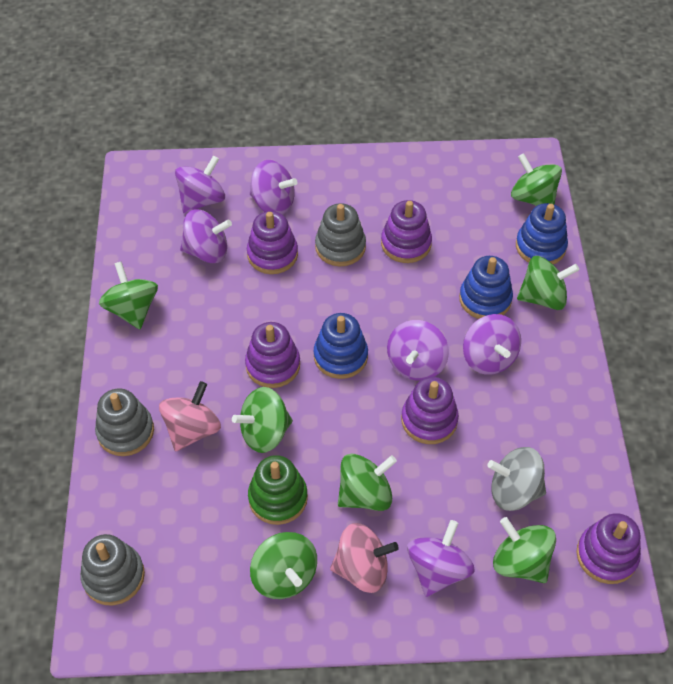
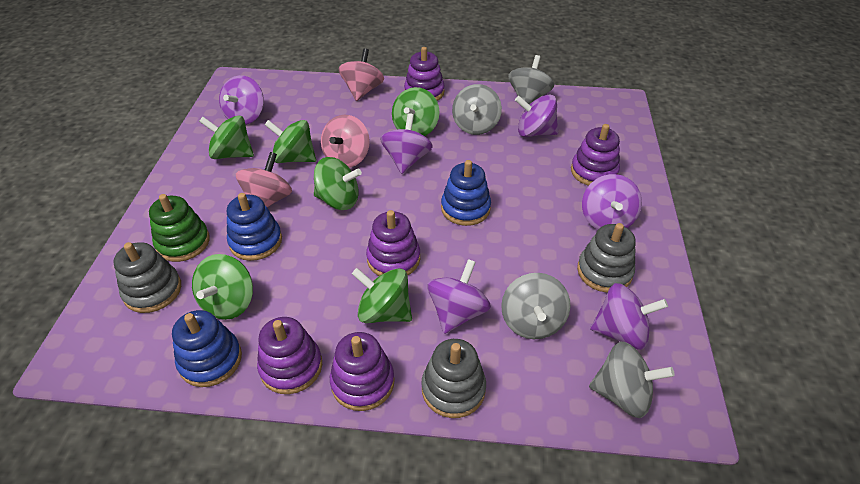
green spinning top: [99,261,158,329] [232,387,293,453] [250,532,317,599] [338,454,397,511] [493,517,556,583] [511,153,562,206] [517,256,579,310] = 7 -> [192,254,253,320] [199,115,254,159] [264,120,316,163] [314,157,362,210] [352,268,412,323] [392,87,440,136] = 6
grey spinning top: [487,447,546,511] = 1 -> [452,84,502,135] [501,273,570,339] [508,55,554,104] [589,342,675,418] = 4
pink spinning top: [159,381,221,452] [330,523,399,593] = 2 -> [236,152,292,207] [321,115,370,168] [338,48,384,101] = 3

